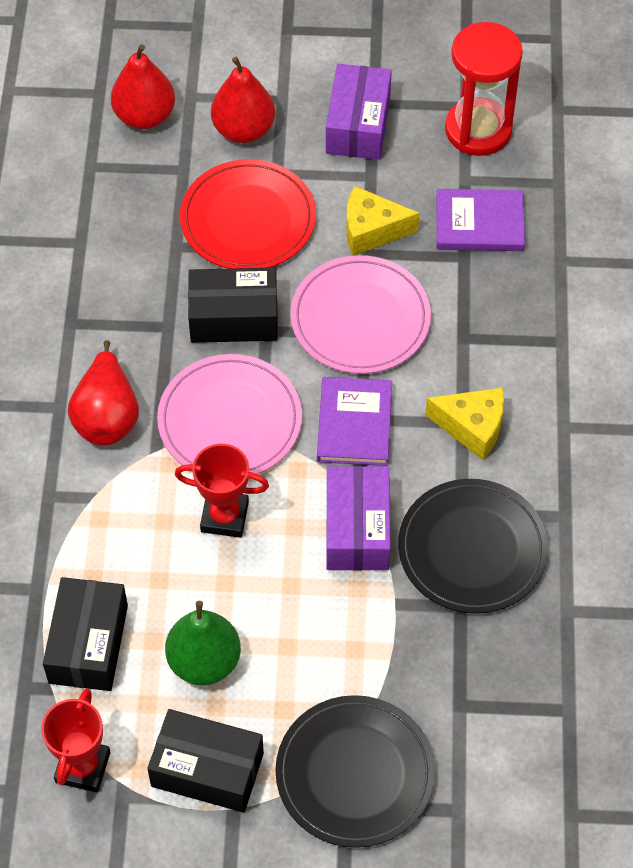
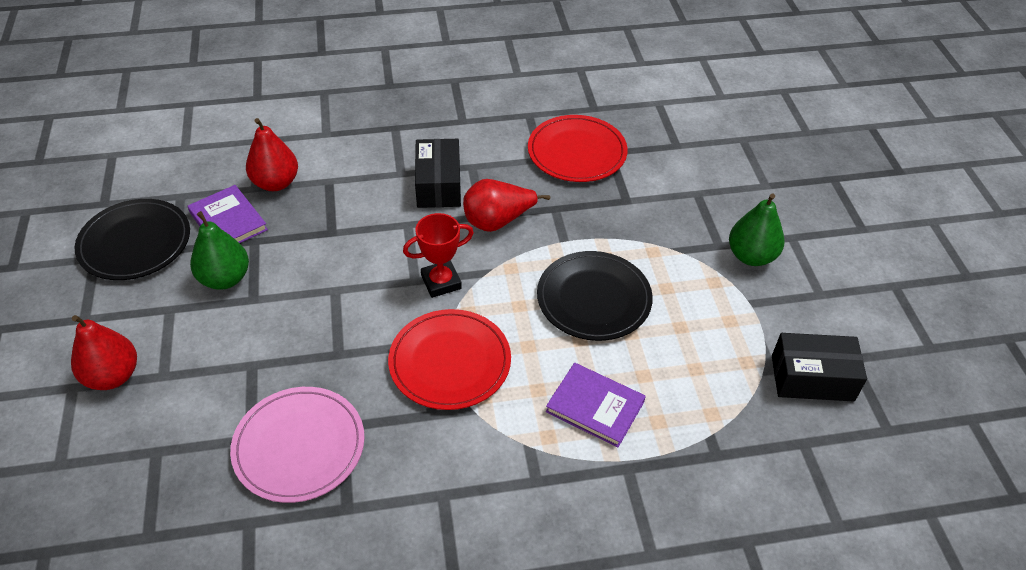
black box: [43,577,128,691] [147,709,264,813] [188,268,278,343] = 3 -> [415,139,461,208] [772,333,867,401] = 2
green pear: [165,601,241,685] = 1 -> [190,211,249,290] [729,193,785,266] = 2
pink plate: [157,354,302,474] [290,255,431,374] = 2 -> [230,387,365,503] = 1
purple box: [326,64,392,160] [327,466,390,571] = 2 -> none = 0
red hourglass: [445,22,523,156] = 1 -> none = 0
red plate: [180,159,316,269] = 1 -> [388,309,511,410] [528,115,628,182] = 2
red trophy: [41,688,110,793] [175,444,269,538] = 2 -> [403,213,474,298] = 1
yellow cheese: [346,186,419,256] [425,388,504,460] = 2 -> none = 0

